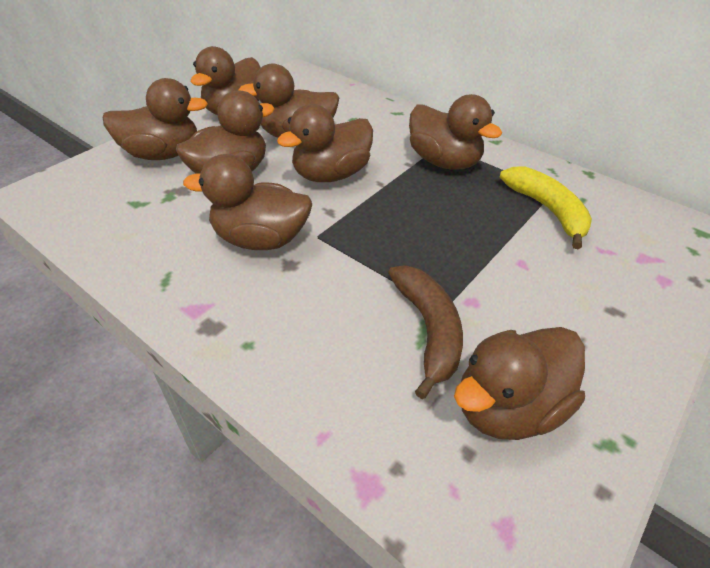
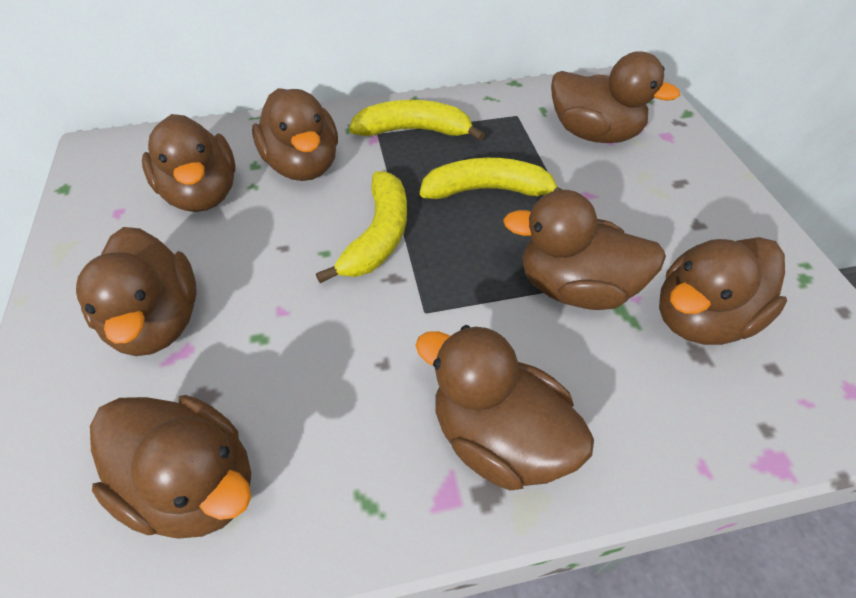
brown banana: [388,265,463,399] = 1 -> none = 0
yellow banana: [500,166,592,249] = 1 -> [316,171,407,283] [349,100,485,141] [420,158,563,199] = 3

